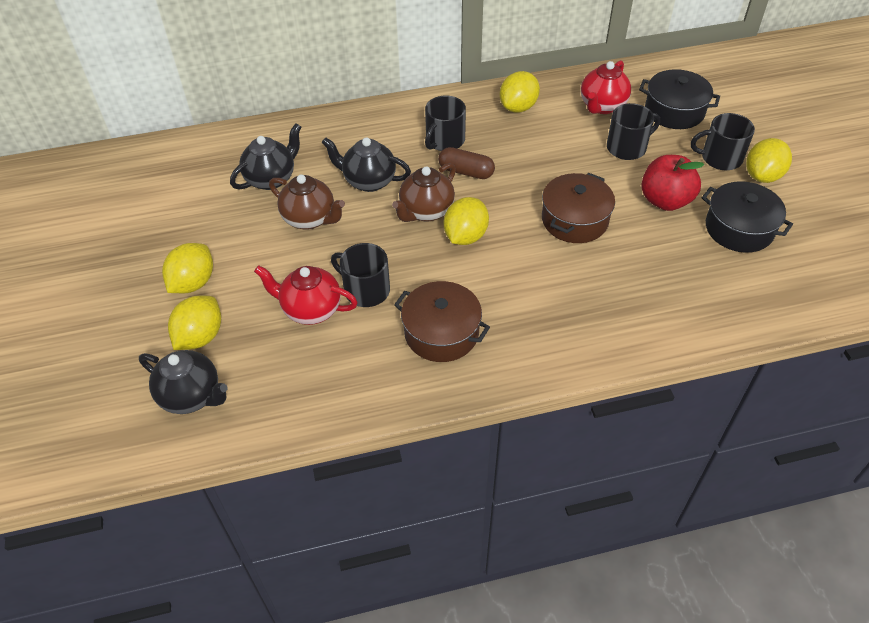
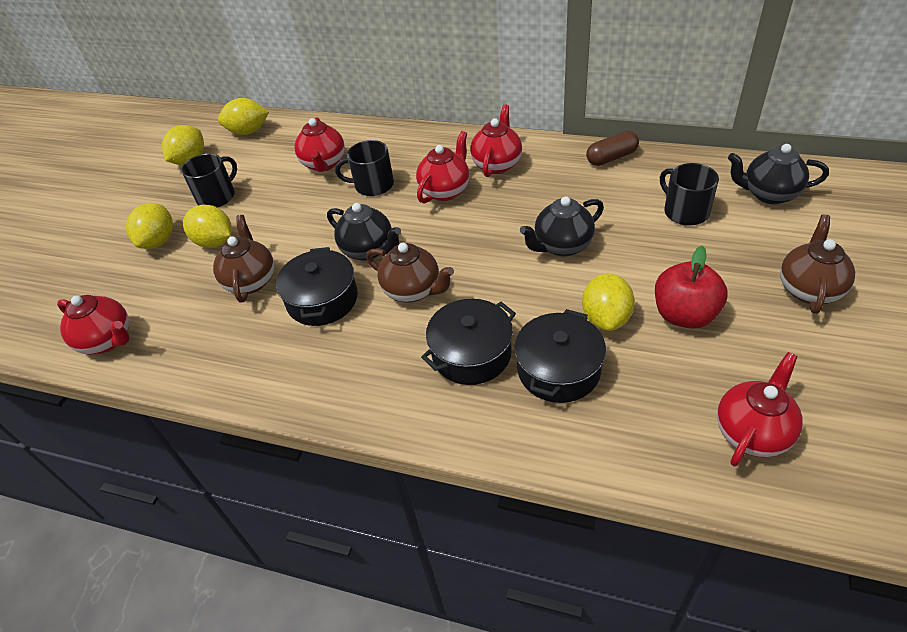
black mug: [331,243,390,307] [425,96,466,151] [607,103,660,160] [691,113,755,170] = 4 -> [181,154,237,208] [335,140,394,196] [660,163,719,226] = 3
black pot: [639,69,720,129] [702,181,793,253] = 2 -> [276,247,358,326] [421,299,516,385] [514,309,606,403] = 3
brown pot: [394,281,490,362] [542,173,615,243] = 2 -> none = 0
brown teapot: [269,175,345,229] [392,163,456,222] = 2 -> [213,215,274,303] [366,243,454,303] [780,215,855,314] = 3
red teapot: [254,265,358,325] [581,60,631,114] = 2 -> [57,295,130,354] [295,117,345,172] [416,131,469,204] [470,104,522,177] [717,352,803,467] = 5

